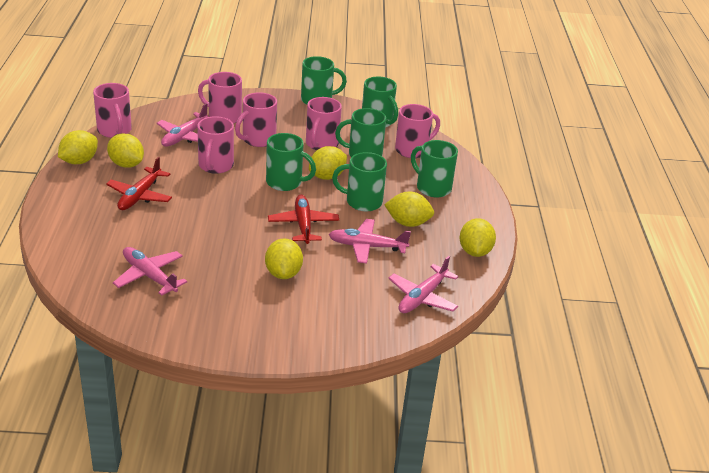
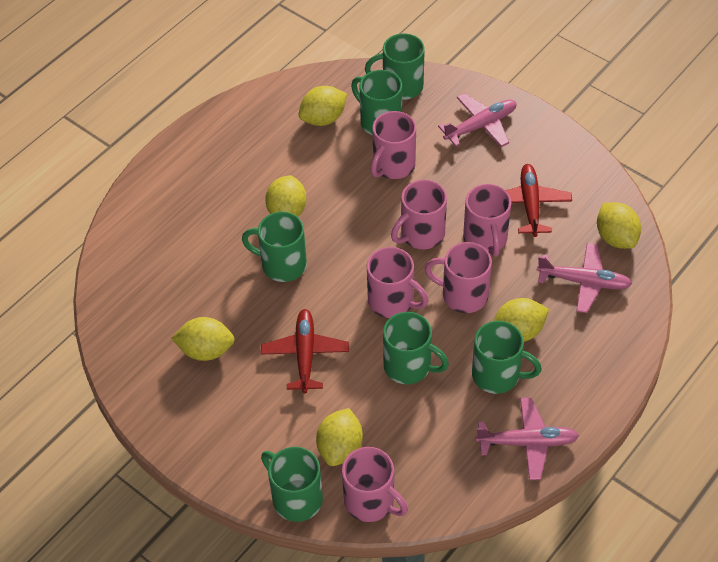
pink plane: [113,247,187,296] [157,103,208,147] [329,219,411,264] [388,256,458,313] = 4 -> [438,93,517,147] [476,398,579,480] [537,243,632,313] = 3

